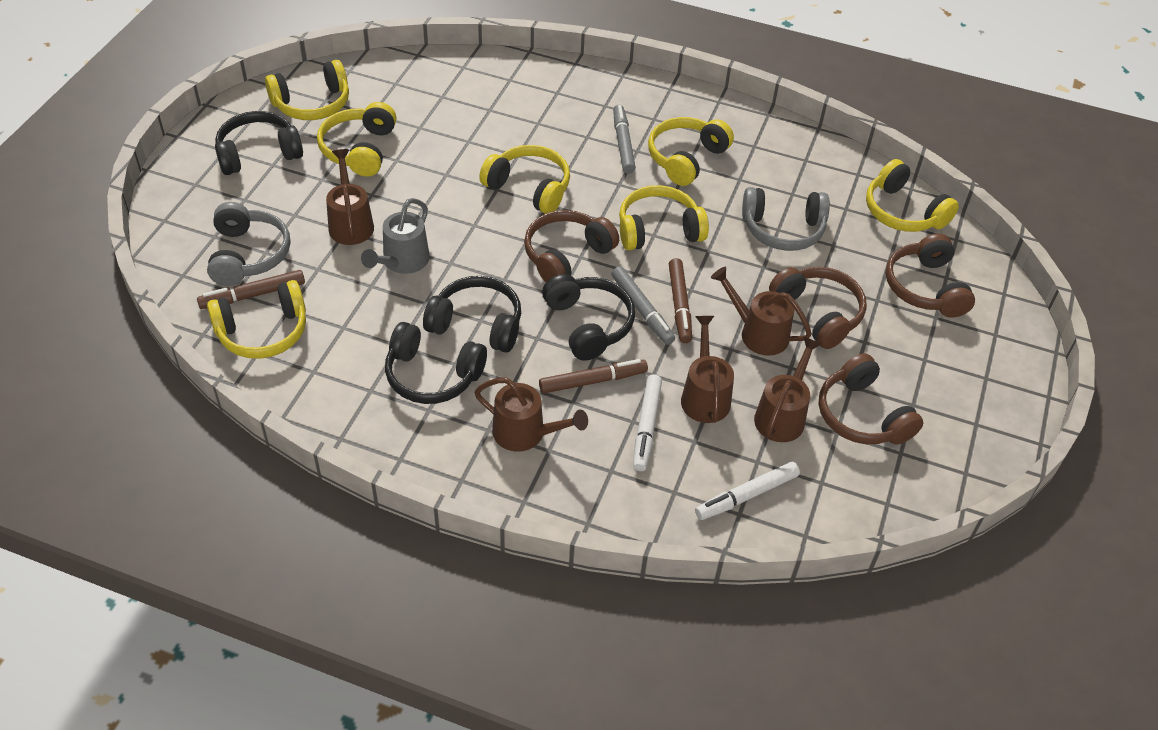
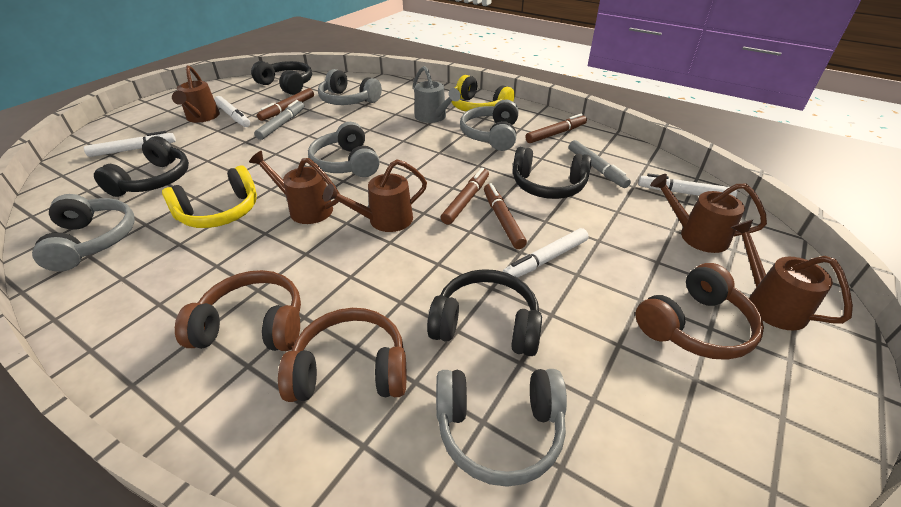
brown headphones: [524,210,619,282] [769,267,867,349] [819,353,923,445] [886,233,975,317] = 4 -> [175,270,301,351] [278,308,406,402] [635,263,764,360] = 3
brown marker: [197,270,305,309] [539,359,648,394] [669,258,692,343] = 3 -> [257,88,314,121] [441,168,489,225] [484,183,527,249] [525,114,587,143] = 4
grey headphones: [207,202,290,286] [742,187,830,251] = 2 -> [32,194,135,271] [308,122,380,177] [318,69,382,105] [436,369,567,487] [460,100,519,151] = 5
white marker: [633,374,662,471] [695,462,800,520] = 2 -> [84,131,176,157] [214,96,250,127] [502,228,589,278] [638,173,737,197] = 4
yellow headphones: [207,280,306,359] [265,60,349,120] [317,102,397,177] [479,145,570,214] [619,185,709,250] [648,117,734,186] [866,159,959,232] = 7 -> [162,165,257,228] [451,75,515,111] = 2

